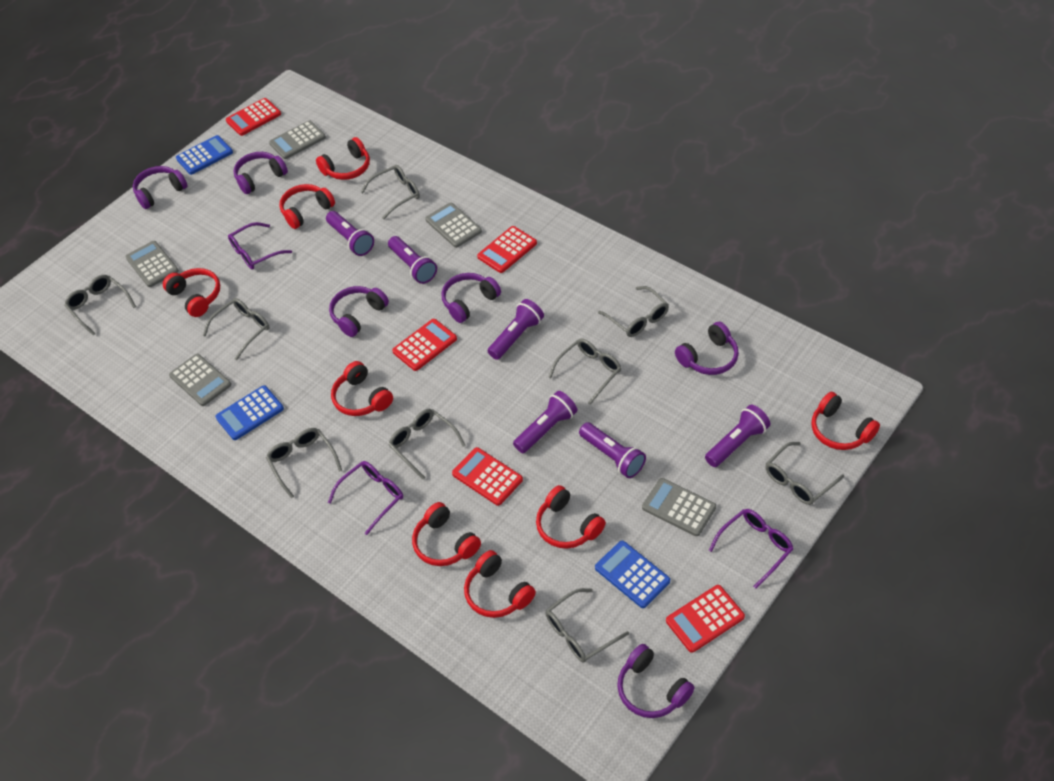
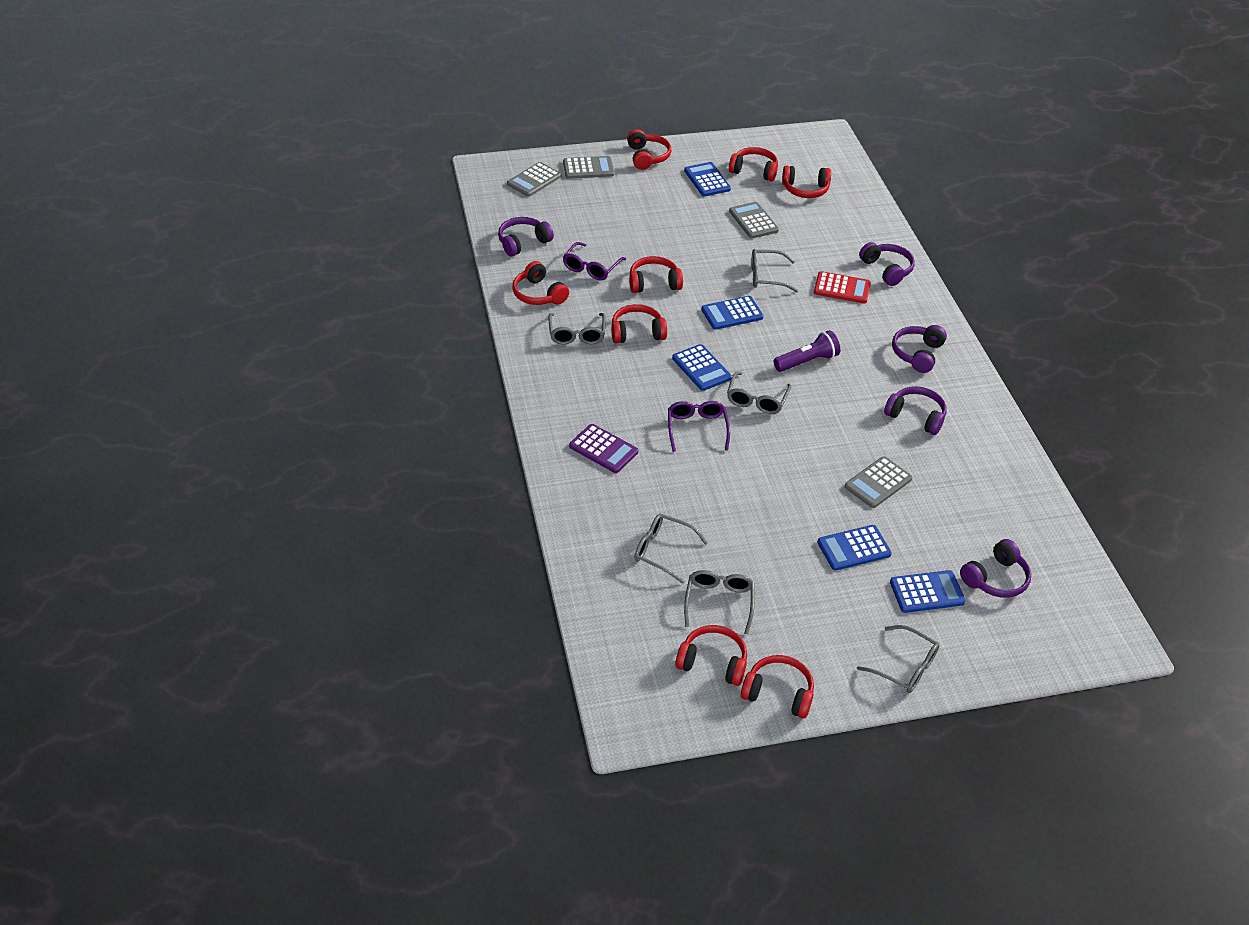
blue calculator: [176,135,233,175] [215,385,284,440] [595,541,670,608] = 3 -> [672,344,732,391] [684,162,731,196] [701,296,764,330] [817,525,892,571] [890,570,966,613] = 5
grey calculator: [125,241,179,287] [169,354,231,406] [269,120,326,159] [425,203,482,248] [642,478,716,536] = 5 -> [507,162,561,197] [563,156,614,179] [729,202,779,239] [845,456,912,508] = 4
grey glasses: [64,275,136,335] [203,298,270,360] [266,428,342,498] [361,165,420,219] [388,409,466,480] [546,588,629,662] [548,339,621,405] [598,286,669,337] [765,442,844,505] = 9 -> [548,313,606,345] [635,514,708,584] [684,570,755,634] [727,372,791,414] [751,249,798,292] [857,625,940,693] = 6
purple calculator: none = 0 -> [569,424,638,473] = 1
purple flashlight: [326,211,374,256] [388,236,437,284] [488,299,544,360] [513,391,577,453] [579,422,646,478] [705,405,770,467] = 6 -> [774,330,840,372] = 1
purple glasses: [228,222,292,270] [328,461,403,535] [709,509,793,589] = 3 -> [563,242,626,280] [668,401,730,452] = 2
purple headphones: [133,166,187,209] [234,152,288,194] [329,286,389,337] [441,273,501,323] [617,644,694,718] [675,322,739,375] = 6 -> [498,217,554,257] [859,242,915,286] [884,386,947,435] [892,325,947,373] [960,539,1031,598] = 5
red calculator: [226,98,281,136] [392,319,457,371] [452,447,523,506] [477,226,537,273] [666,585,745,653] = 5 -> [814,271,871,304] = 1

